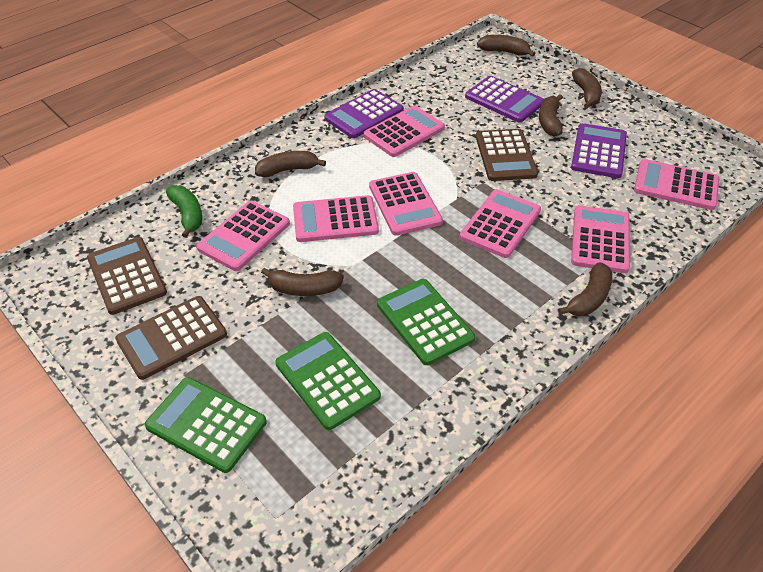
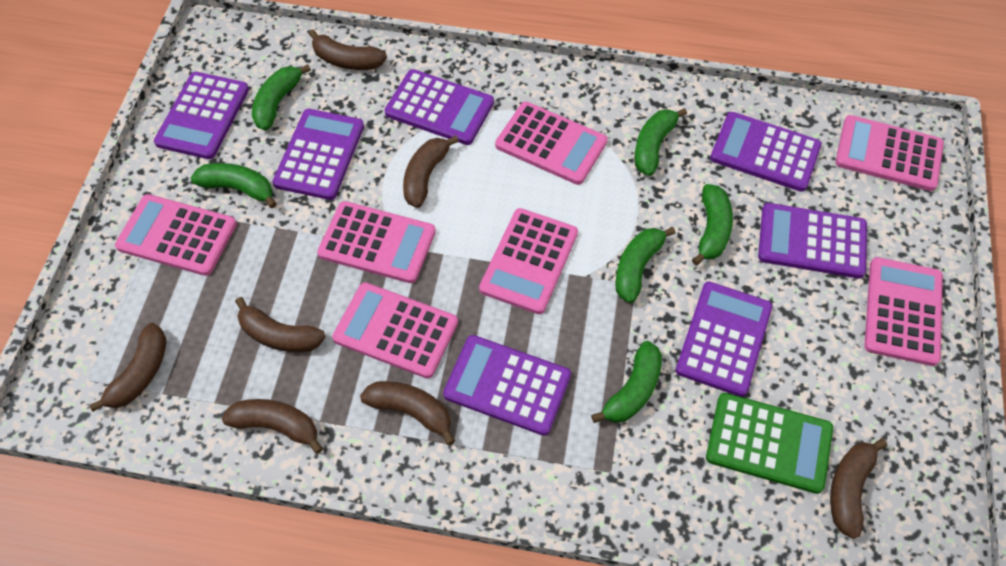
brown banana: [255,151,326,177] [261,268,344,296] [477,35,536,57] [539,94,563,137] [558,262,613,316] [572,68,602,109] = 6 -> [89,323,167,412] [222,399,323,454] [235,297,325,352] [309,29,387,70] [360,381,455,445] [403,135,459,208] [830,438,887,539] = 7
brown calculator: [87,237,167,315] [115,296,227,380] [476,129,538,181] = 3 -> none = 0
green banana: [166,185,202,238] = 1 -> [191,163,277,208] [252,64,311,130] [591,341,662,423] [616,227,676,303] [634,108,687,176] [692,184,733,265] = 6
green calculator: [144,377,267,473] [275,332,381,430] [377,279,475,365] = 3 -> [706,393,833,494] = 1
purple calculator: [324,89,404,138] [465,76,544,123] [571,123,627,178] = 3 -> [154,72,249,159] [272,109,364,200] [385,69,494,145] [443,335,571,436] [676,282,772,397] [710,112,822,192] [758,203,867,278] = 7

